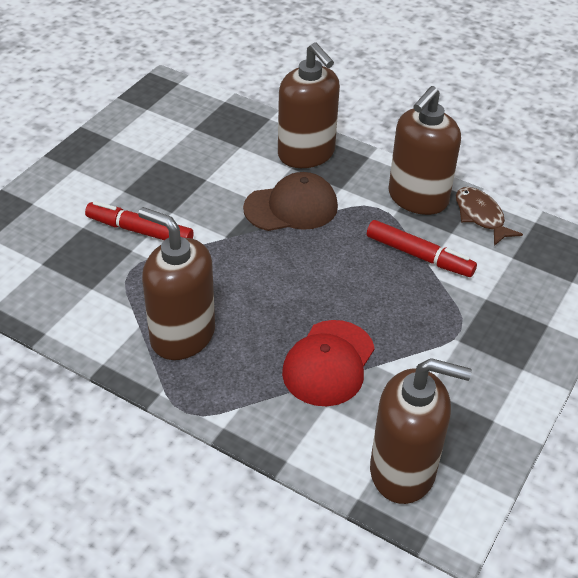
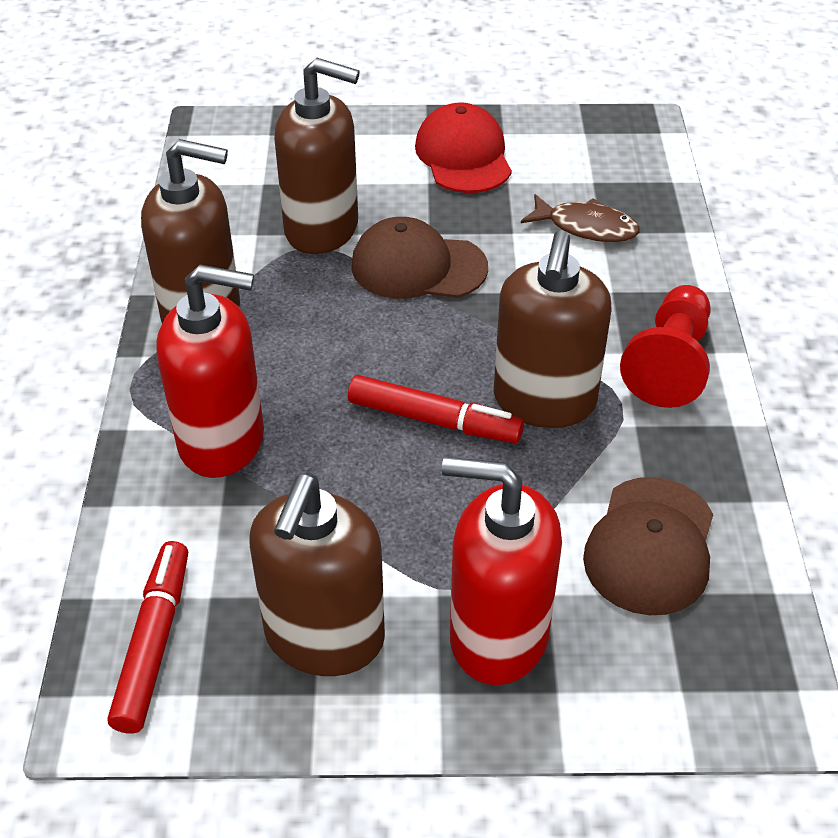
brown cap: [243,172,338,231] = 1 -> [351,217,488,299] [583,477,714,615] = 2
red pawn: none = 0 -> [620,285,711,408] = 1
red soap dispenser: none = 0 -> [157,264,264,478] [442,457,562,685] = 2

